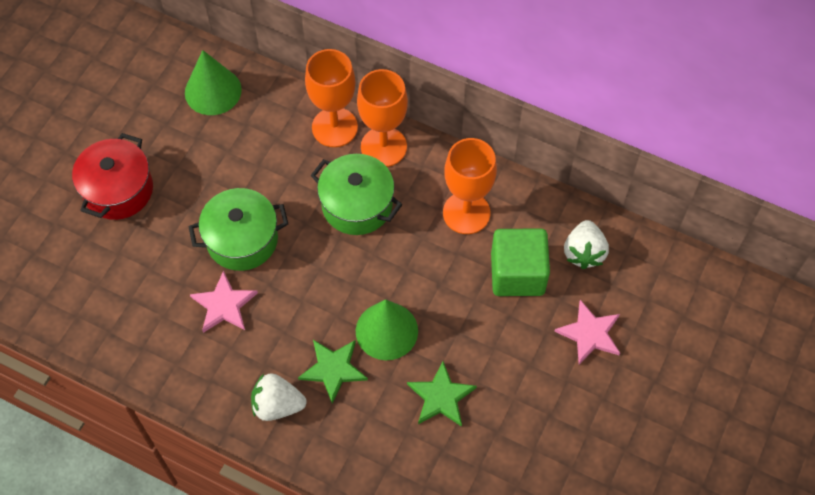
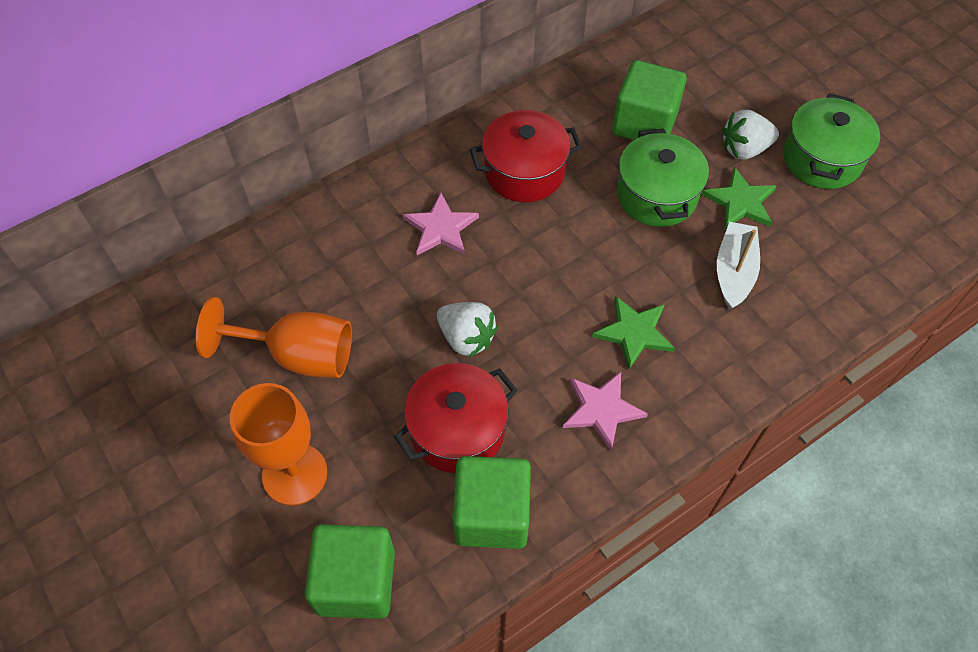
green cone: [185,50,242,115] [356,299,418,360] = 2 -> none = 0
green cube: [491,229,550,296] = 1 -> [304,524,395,619] [453,456,531,549] [612,60,687,140] = 3
orange goblet: [305,49,358,147] [357,69,408,167] [443,138,497,234] = 3 -> [196,297,352,378] [230,383,327,505] = 2
red pot: [72,133,153,220] = 1 -> [394,363,518,473] [470,110,582,202] = 2
white boat: none = 0 -> [717,222,760,309] = 1

